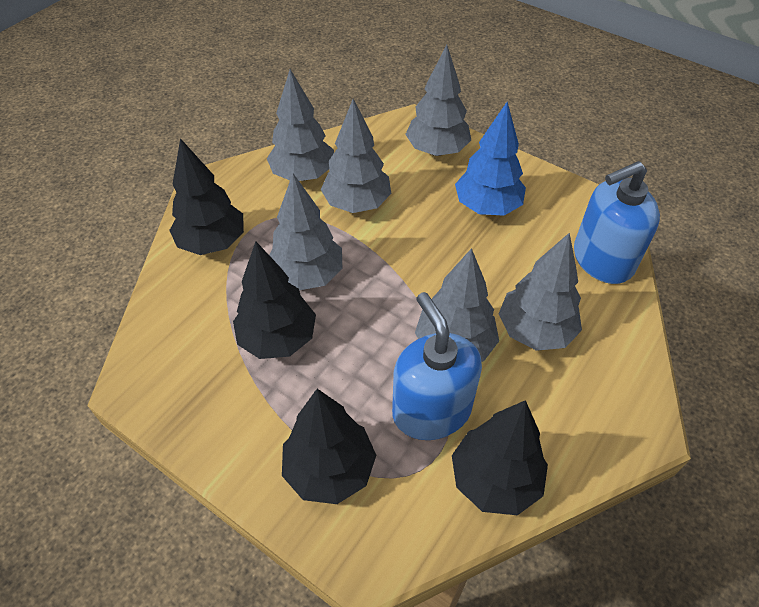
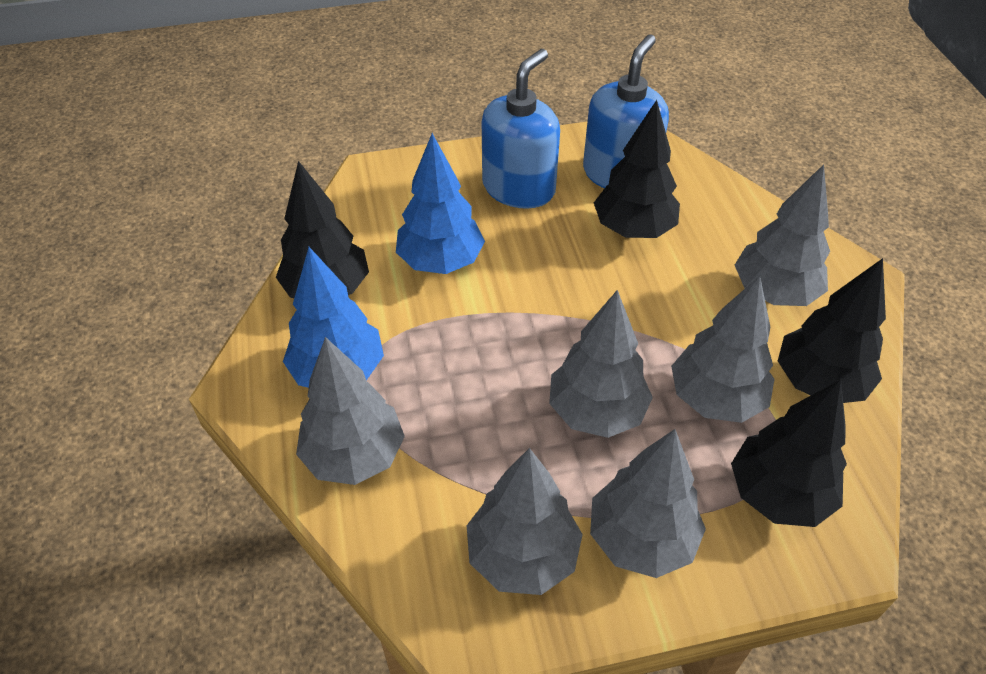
blue tree: [455,102,526,216] = 1 -> [283,247,384,388] [396,133,485,274] = 2

